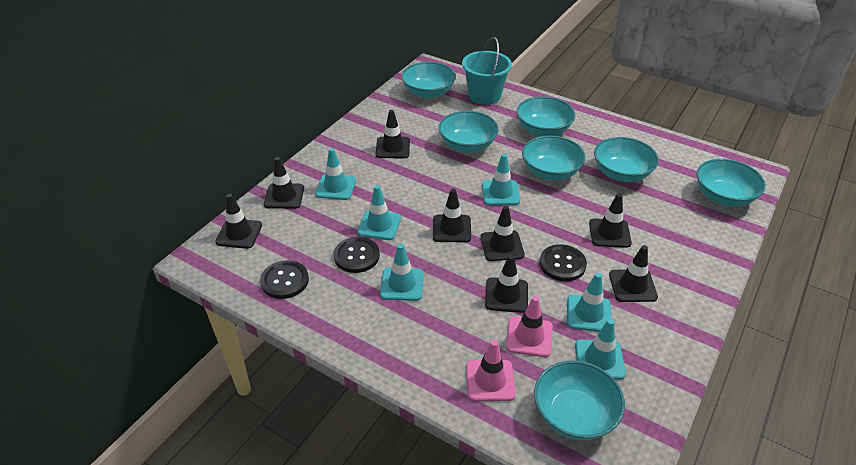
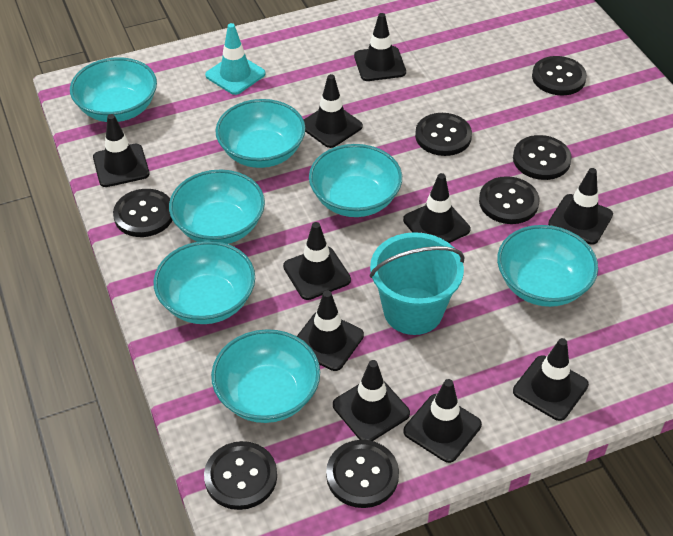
black button: [260,260,309,299] [334,237,380,273] [539,244,587,281] = 3 -> [113,189,172,237] [204,441,277,510] [326,440,399,508] [415,113,472,156] [479,176,539,224] [513,135,572,180] [532,56,587,95] = 7
black traffic cone: [215,194,262,249] [264,157,304,209] [376,110,410,158] [433,189,471,242] [480,206,524,261] [485,255,528,313] [589,193,632,248] [609,245,658,302] = 8 -> [93,114,150,187] [283,222,351,300] [297,290,364,371] [304,74,363,148] [333,360,410,441] [354,13,406,81] [403,173,470,243] [404,379,482,463] [513,338,589,421] [548,168,613,245] = 10
pink traffic cone: [466,340,516,401] [506,296,553,357] = 2 -> none = 0
turquoise traffic cone: [315,148,356,200] [357,185,401,240] [380,244,424,301] [482,154,520,205] [567,273,611,332] [575,319,626,380] = 6 -> [205,23,266,95] = 1

